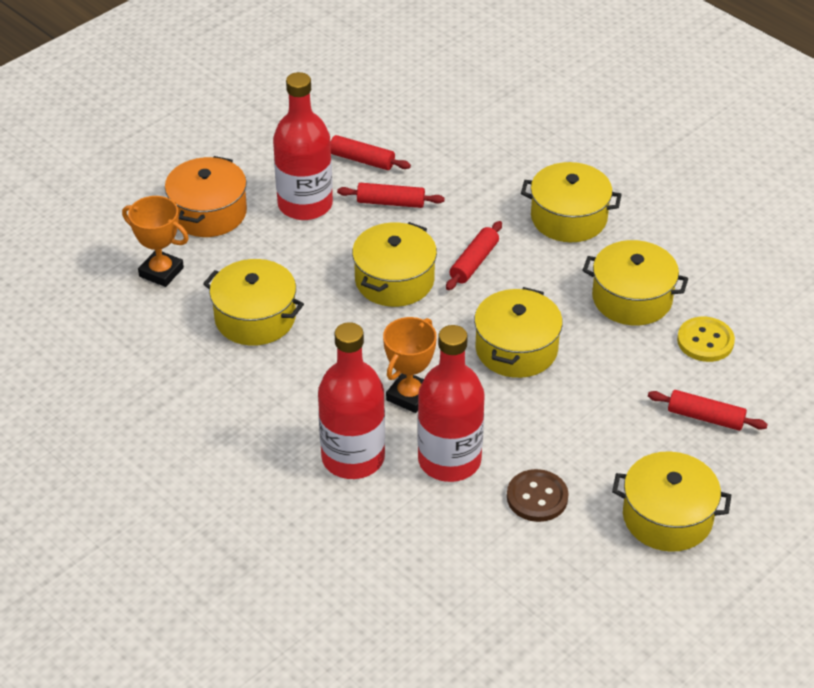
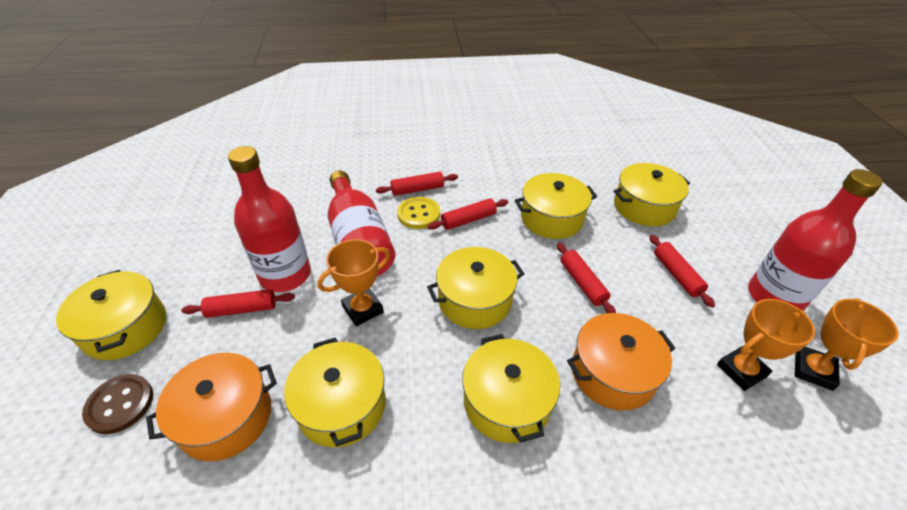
orange pot: [165,156,247,237] = 1 -> [146,353,277,461] [567,313,675,410] = 2
orange trophy: [122,196,189,287] [383,317,437,413] = 2 -> [317,239,390,326] [717,299,815,391] [795,298,898,391] = 3
red rolling pin: [330,135,411,170] [337,183,445,208] [446,221,502,290] [648,390,768,431] = 4 -> [181,289,295,318] [376,172,458,196] [428,198,508,230] [557,243,616,313] [649,235,715,308] = 5

